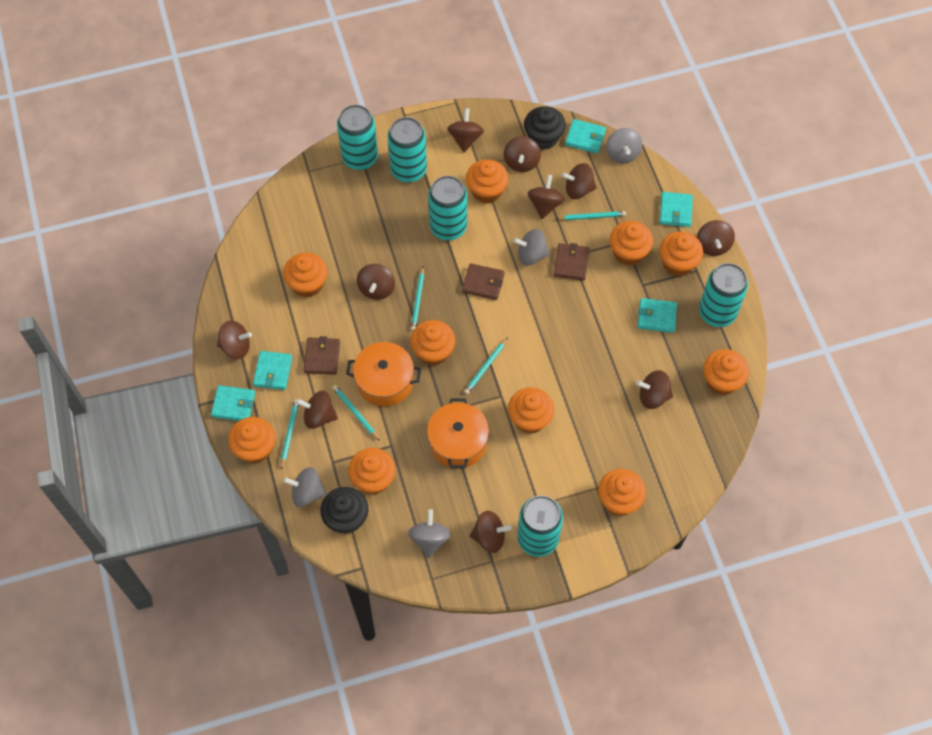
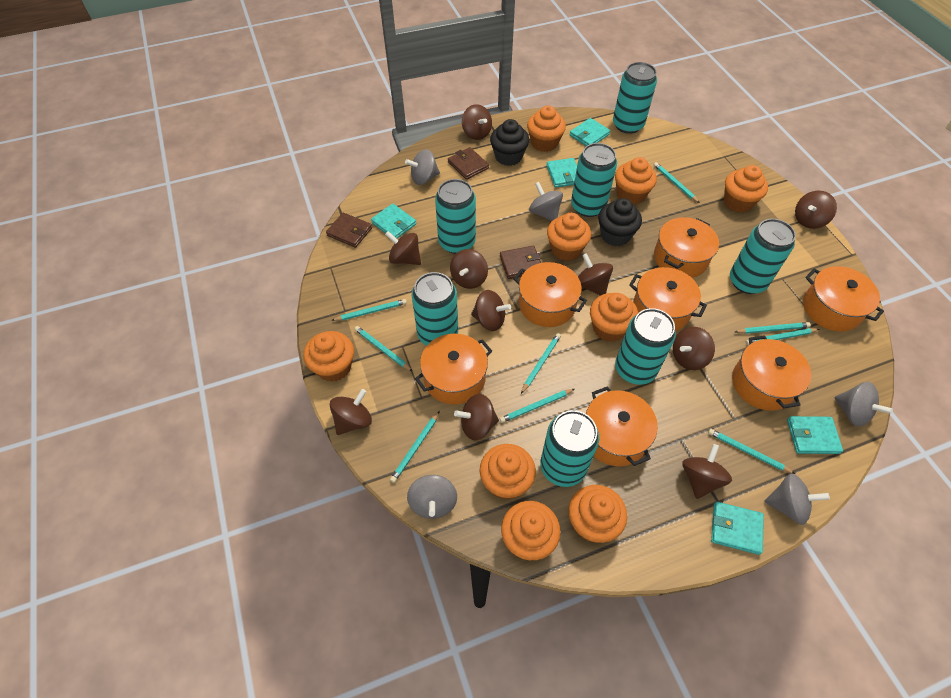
grey spinning top: [283,467,327,507] [408,509,451,558] [513,229,550,266] [606,128,642,164] = 4 -> [405,149,440,185] [407,475,457,519] [529,182,563,221] [764,473,830,525] [834,382,893,427] = 5
orange cupcake: [228,417,275,463] [283,253,328,298] [348,448,396,494] [410,320,455,366] [466,159,509,204] [508,387,554,434] [598,469,646,516] [610,221,653,265] [659,232,703,276] [703,349,749,395] = 10 -> [303,331,354,382] [480,444,536,499] [501,501,561,560] [527,106,566,152] [547,213,591,261] [568,485,627,543] [590,293,638,342] [615,157,657,205] [724,165,768,213] = 9
orange pot: [346,342,421,406] [427,398,489,468] = 2 -> [415,334,492,405] [513,262,587,327] [586,386,658,466] [629,267,707,331] [654,217,719,278] [732,335,811,411] [803,266,884,332] = 7
turquoise can: [337,105,378,170] [387,117,427,182] [428,176,467,240] [517,495,563,557] [699,263,748,327] = 5 -> [412,272,458,346] [435,179,476,254] [540,410,599,487] [571,143,617,217] [613,62,657,134] [615,308,676,385] [730,219,796,294] = 7
turquoise pencil: [281,399,299,469] [332,385,380,441] [411,267,424,331] [464,338,508,394] [555,211,626,220] = 5 -> [331,299,407,321] [355,326,413,372] [390,411,440,483] [499,389,574,423] [521,333,561,394] [654,162,700,203] [708,429,795,474] [735,322,811,334] [746,328,819,345] = 9

